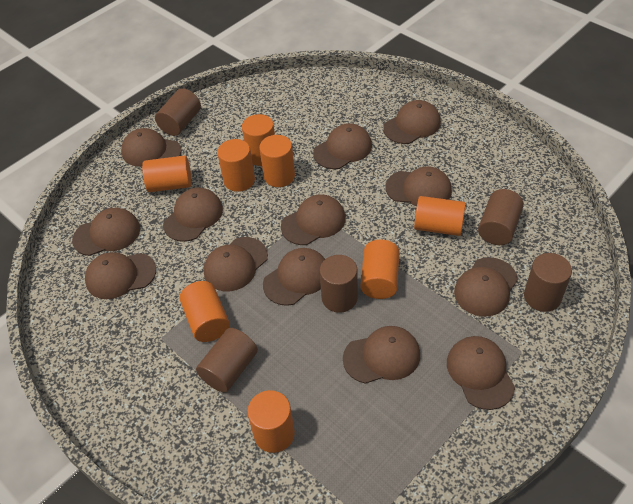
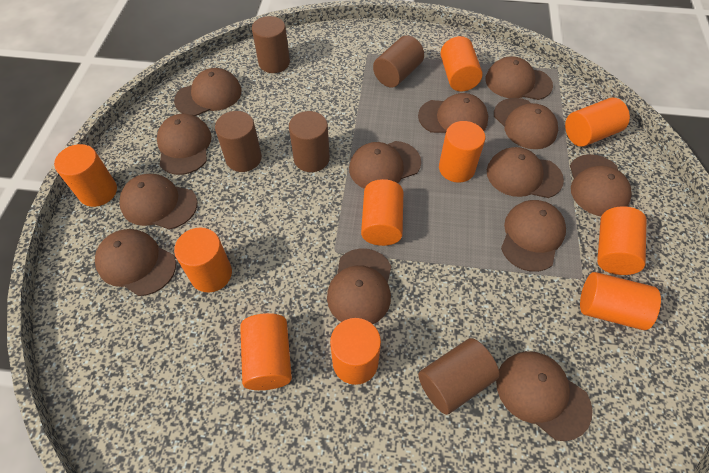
orange cylinder: [142,155,192,192] [179,281,230,342] [217,139,255,192] [242,114,275,166] [247,390,295,453] [259,135,295,187] [361,239,400,299] [414,196,466,236] = 8 -> [54,144,117,207] [174,228,232,293] [240,313,292,390] [330,318,381,385] [361,179,403,246] [439,121,485,183] [440,36,483,92] [565,98,630,147] [580,272,661,330] [597,206,646,275] = 10

